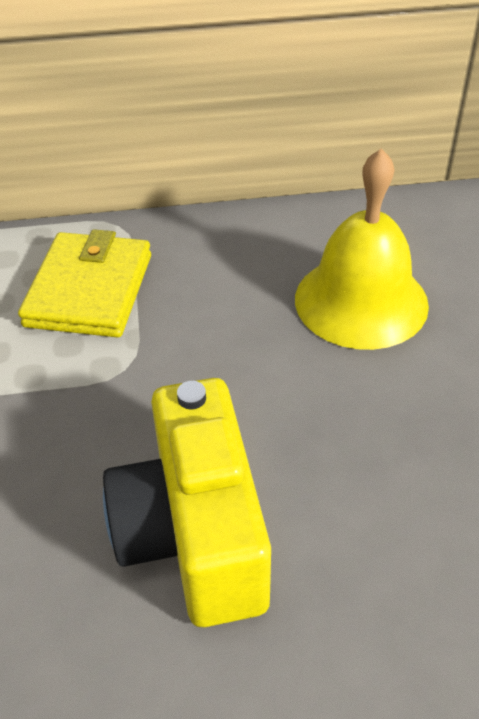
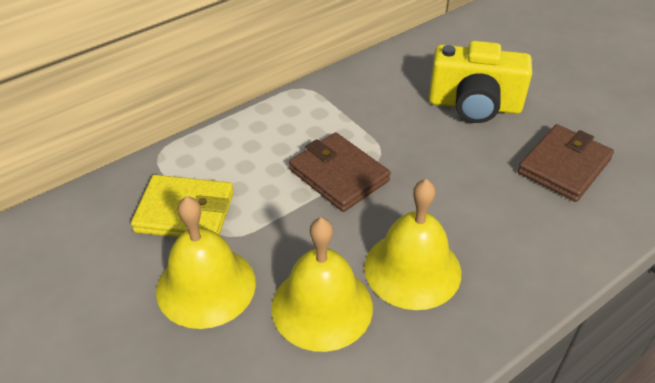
brown wallet: none = 0 -> [289,133,391,212] [518,124,614,202] = 2
yellow bell: [295,148,429,350] = 1 -> [156,196,256,329] [271,218,373,352] [364,179,461,310] = 3

